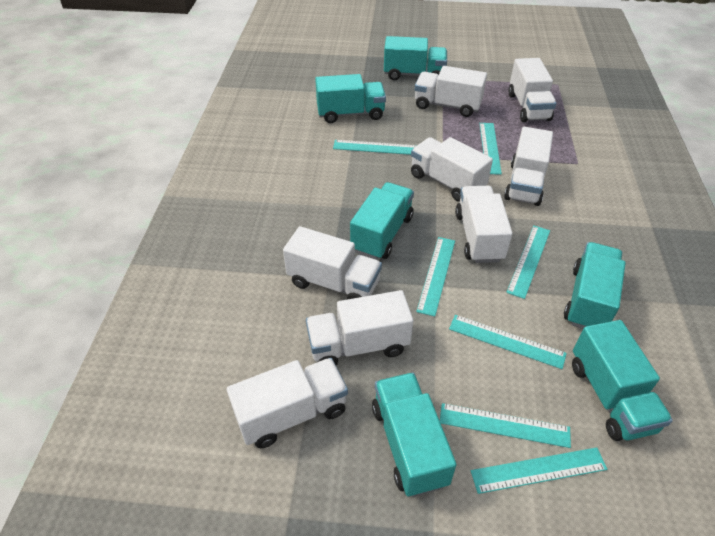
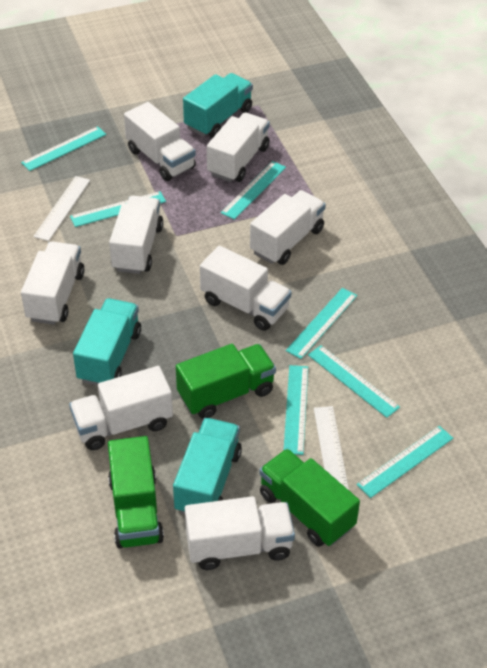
green truck: none = 0 -> [108,436,164,548] [176,344,276,419] [259,449,360,547] = 3
turquoise truck: [315,74,386,123] [350,182,414,260] [372,372,456,497] [384,36,447,80] [564,242,626,329] [572,320,673,441] = 6 -> [73,298,141,386] [173,418,242,514] [183,73,253,138] = 3
white ruler: none = 0 -> [33,176,90,241] [314,406,349,490] = 2

